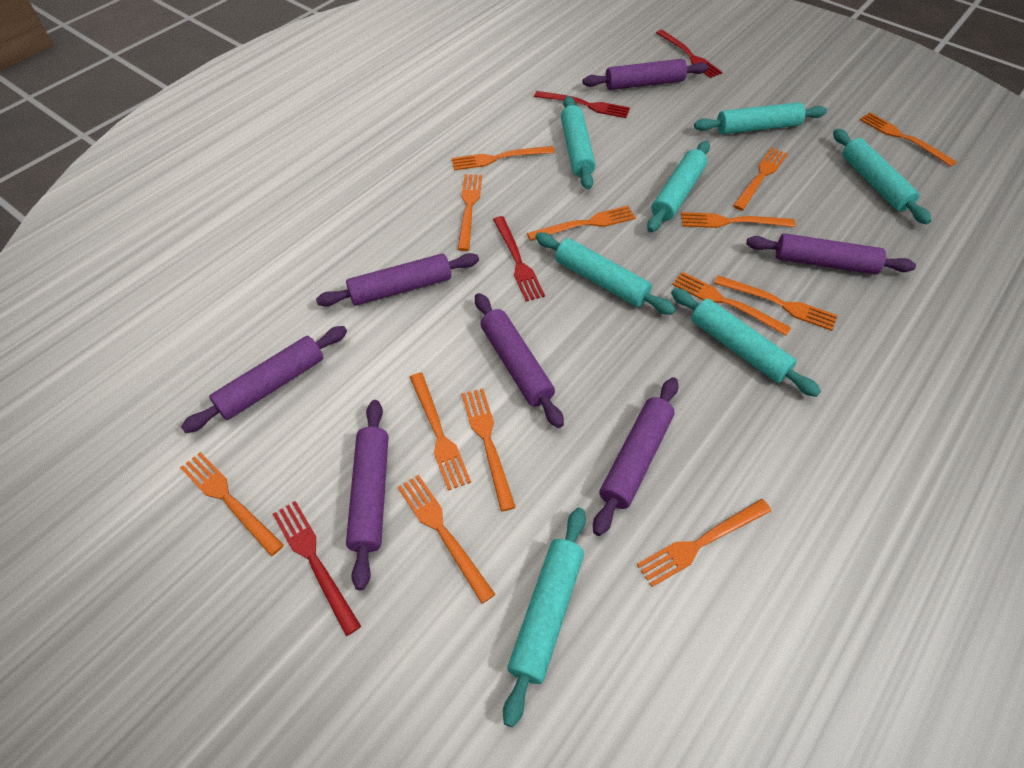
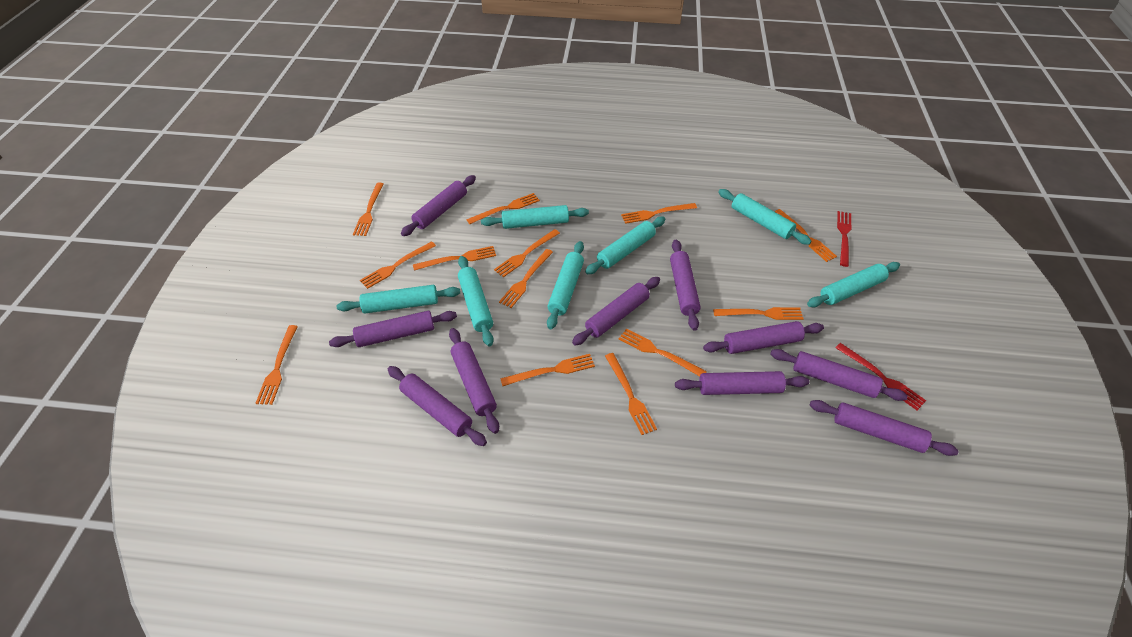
purple rolling pin: [181,326,347,433] [316,253,479,306] [346,400,388,590] [475,293,564,428] [583,59,709,90] [593,377,679,536] [746,233,916,275] = 7 -> [329,311,457,347] [387,366,487,446] [401,175,476,236] [449,328,499,434] [572,277,660,345] [670,240,701,331] [675,371,809,395] [703,321,824,354] [770,349,908,401] [810,400,959,456] = 10
red fork: [273,501,361,636] [493,216,545,301] [534,91,630,118] [656,30,723,78] = 4 -> [835,343,926,410] [837,211,851,267] = 2

